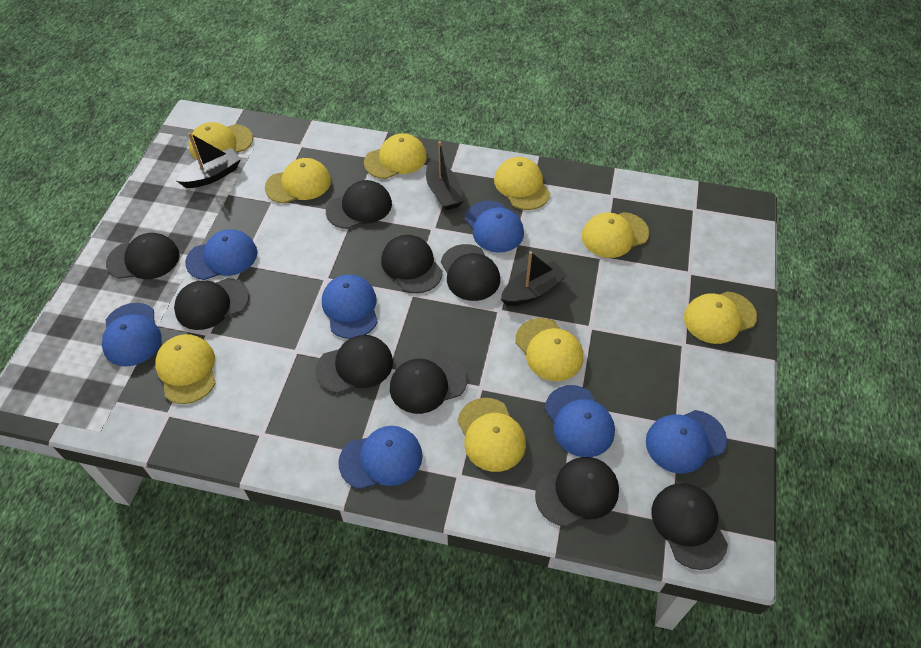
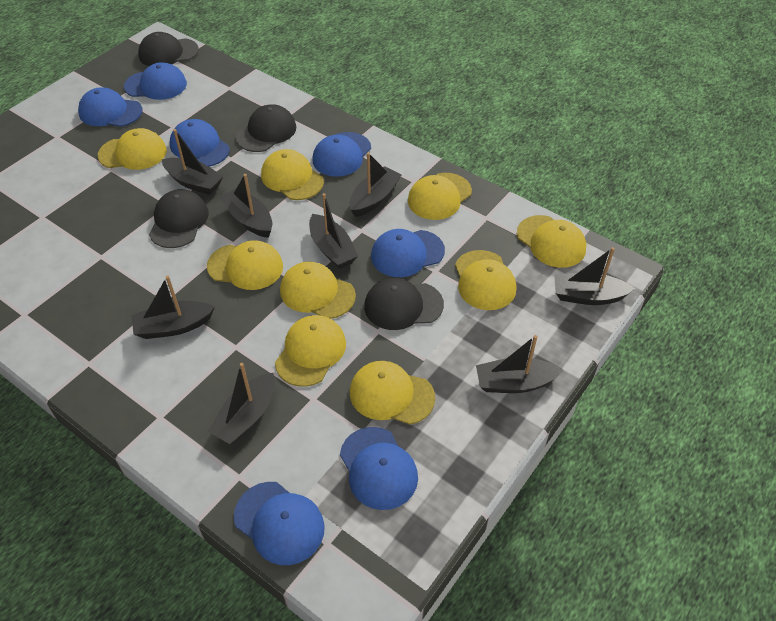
black boat: [176,132,241,188] [426,141,464,210] [501,251,568,306] = 3 -> [131,276,215,339] [162,129,224,195] [208,363,275,444] [220,174,272,238] [309,193,358,269] [349,152,402,217] [476,335,563,393] [554,247,635,305] = 8
black cap: [106,233,180,279] [174,278,249,330] [315,335,393,393] [326,180,392,229] [381,235,443,293] [390,356,467,414] [441,244,500,301] [535,457,619,527] [651,483,728,570] = 9 -> [138,32,199,66] [149,189,209,248] [236,104,296,152] [364,278,444,330] = 4

